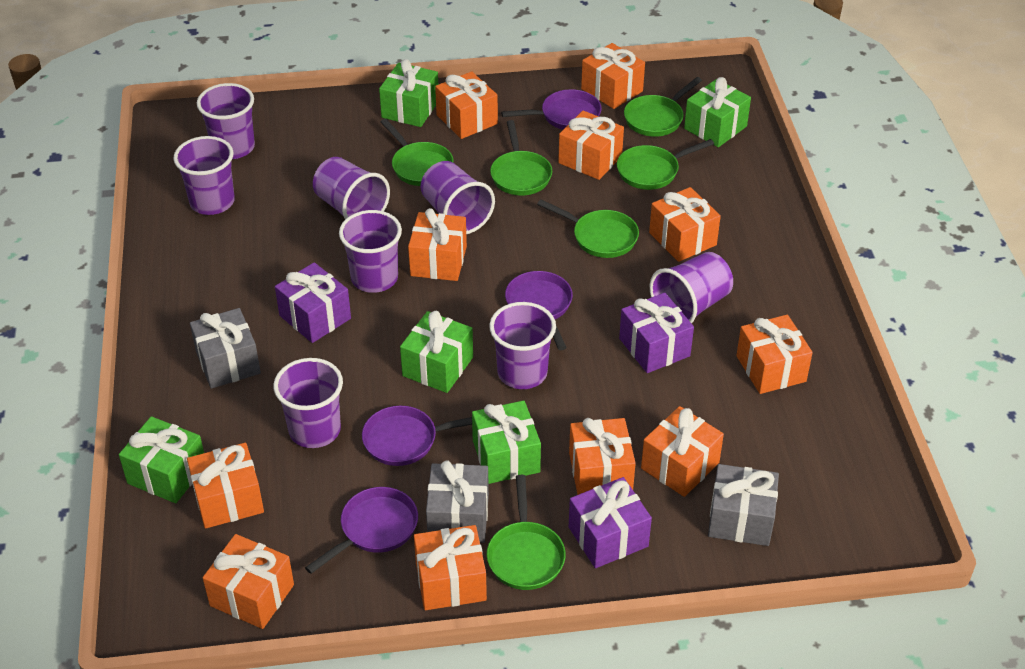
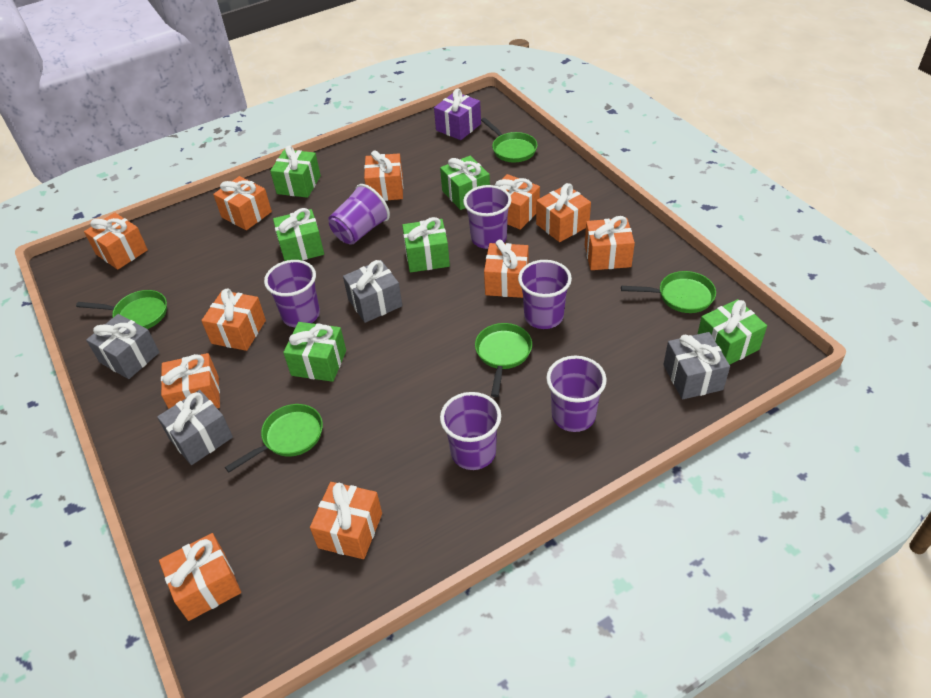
green gift: [119,416,204,503] [379,59,438,127] [400,311,473,393] [472,400,541,484] [684,77,751,147] = 5 -> [270,146,321,198] [273,208,324,261] [283,322,346,382] [402,217,450,272] [440,156,490,210] [698,299,767,365] = 6
green pan: [381,119,454,186] [487,475,566,590] [490,120,552,196] [537,199,639,258] [617,139,714,190] [624,77,702,137] = 6 -> [76,290,167,329] [225,404,323,472] [475,323,532,397] [481,118,538,162] [621,271,716,313] = 5
grey gift: [190,308,261,389] [426,461,489,543] [708,464,779,546] = 3 -> [86,314,159,379] [157,390,233,465] [343,260,402,323] [663,332,730,400] = 4
purple cup: [173,136,235,215] [197,83,255,159] [273,358,343,448] [313,157,390,219] [339,210,402,293] [421,161,495,234] [489,302,556,389] [650,252,733,323] = 8 -> [264,260,320,327] [328,184,390,245] [440,392,501,470] [463,185,511,249] [518,260,572,329] [546,356,607,432] = 6
purple gift: [275,262,351,343] [569,477,652,568] [619,293,694,373] = 3 -> [434,89,481,140] = 1
purple pan: [305,487,418,574] [362,406,472,466] [501,89,601,130] [505,271,573,350] = 4 -> none = 0

